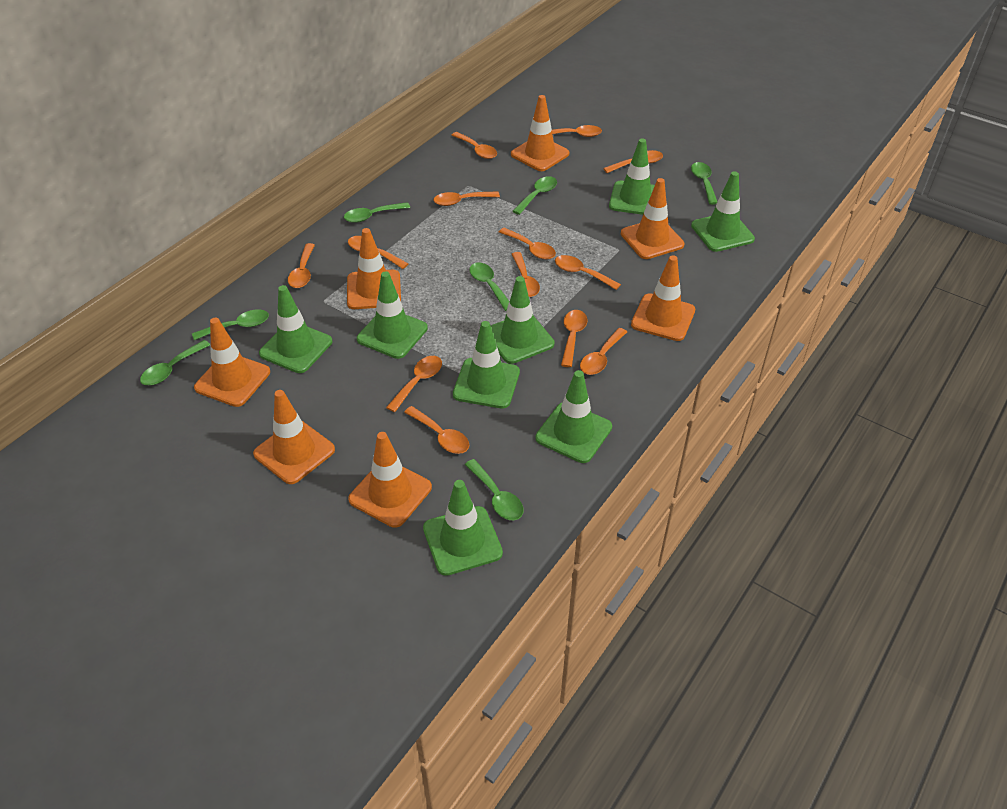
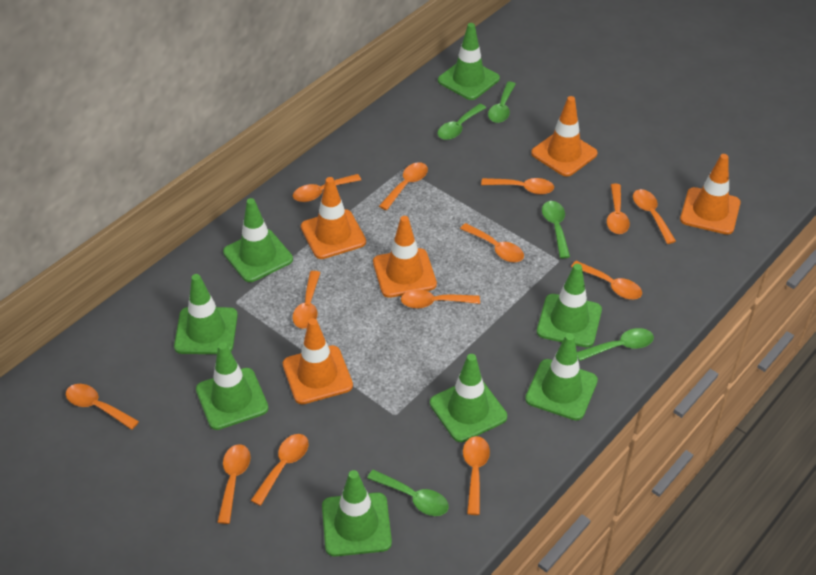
green spoon: [140,340,210,385] [192,309,269,340] [344,202,410,223] [465,459,524,520] [469,262,509,311] [513,176,557,215] [691,162,717,205] = 7 -> [367,470,449,516] [438,104,486,140] [488,82,516,123] [542,201,570,258] [577,328,654,361] = 5
orange traffic cone: [194,318,270,407] [253,390,335,484] [347,228,401,309] [348,432,432,528] [511,95,569,171] [621,178,684,259] [631,255,695,341] = 7 -> [283,318,353,404] [301,177,366,259] [373,216,437,298] [531,96,597,177] [680,154,741,235] = 5

